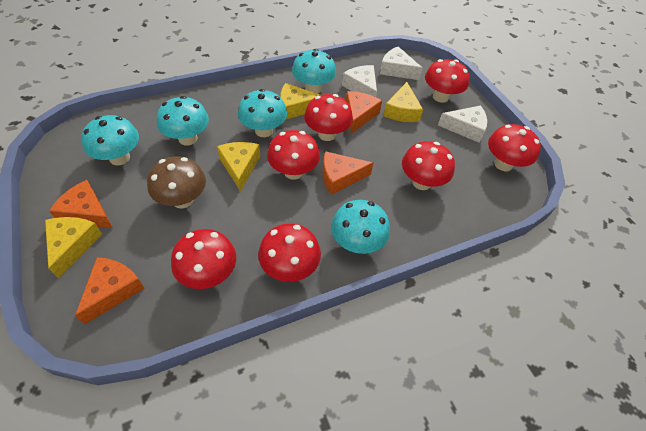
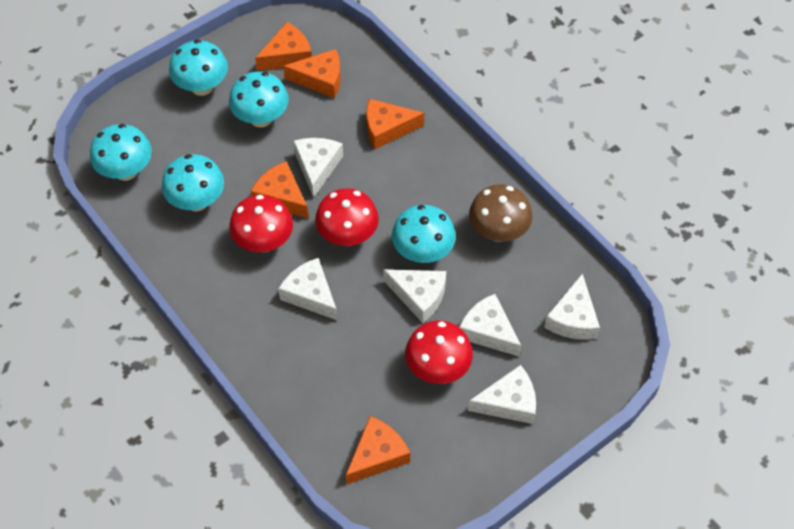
orange cheese: [49,180,113,228] [75,257,145,325] [323,151,373,195] [346,91,382,133] = 4 -> [250,161,309,219] [255,22,312,71] [283,49,341,98] [345,416,410,485] [366,99,424,149] = 5
red mushroom: [171,229,236,289] [258,223,321,282] [267,130,320,180] [304,94,353,141] [402,141,455,190] [425,59,470,103] [488,124,541,171] = 7 -> [229,195,293,253] [315,188,379,246] [405,320,473,384] = 3
white cheese: [342,65,377,97] [380,47,423,80] [438,105,487,143] = 3 -> [278,258,338,321] [293,138,343,198] [383,269,446,323] [459,294,521,357] [468,365,536,424] [544,273,600,340] = 6
yellow cheese: [45,217,102,279] [217,142,260,192] [280,83,320,119] [383,82,423,122] = 4 -> none = 0

